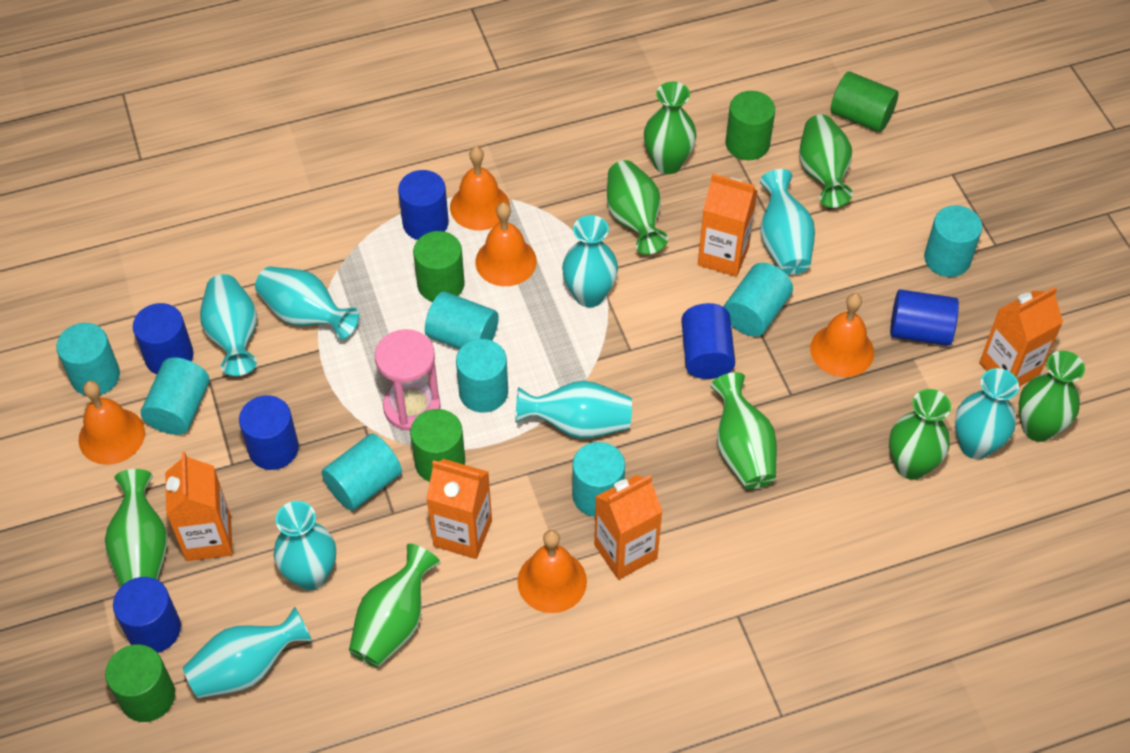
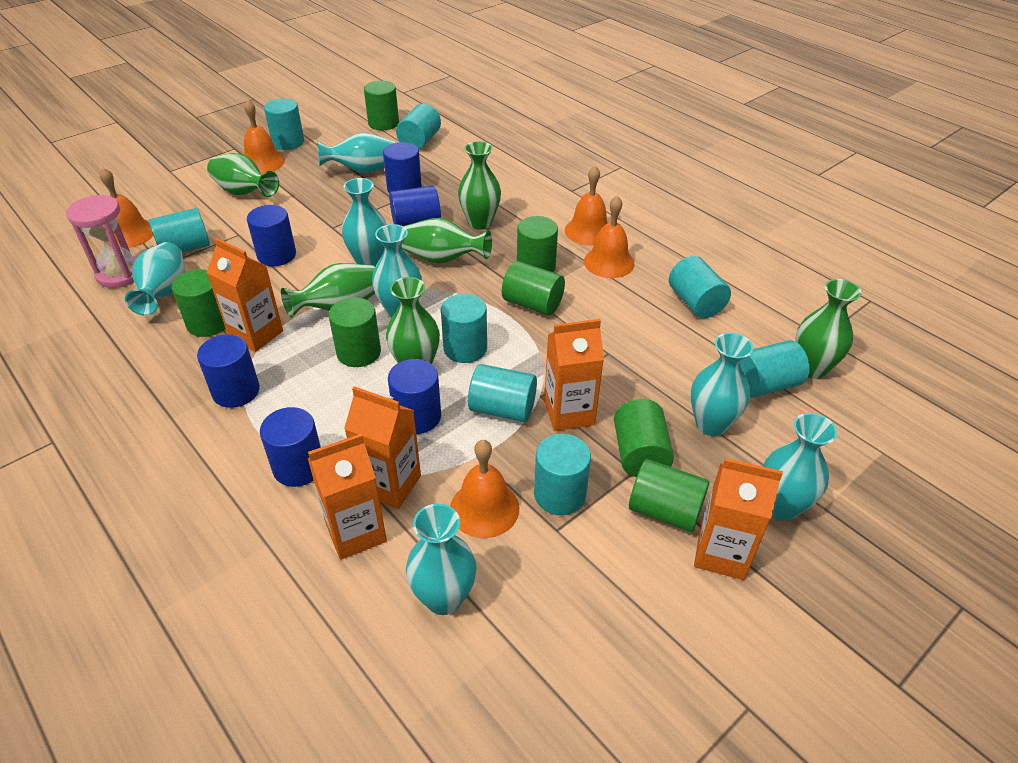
green cylinder: [105,644,175,722] [410,409,465,482] [413,231,465,302] [725,91,775,160] [831,72,899,132] = 5 -> [172,269,225,337] [329,297,381,367] [364,81,399,130] [502,261,565,315] [517,216,558,272] [614,399,674,477] [629,459,710,532] = 7
green vase: [105,469,168,587] [349,544,441,667] [607,160,668,255] [644,82,697,174] [710,372,777,489] [799,114,853,208] [889,389,951,480] [1019,351,1085,442] = 8 -> [207,153,279,197] [281,263,375,318] [386,277,440,364] [402,218,492,264] [458,141,501,230] [795,279,862,379] = 6
turquoise vase: [183,607,312,699] [200,274,257,376] [255,267,359,340] [274,501,336,590] [516,381,632,439] [562,215,618,307] [760,169,815,275] [955,368,1019,459] = 8 -> [125,242,185,316] [317,133,396,173] [342,178,387,267] [372,224,422,318] [406,504,477,615] [691,333,754,436] [763,413,837,521] = 7

